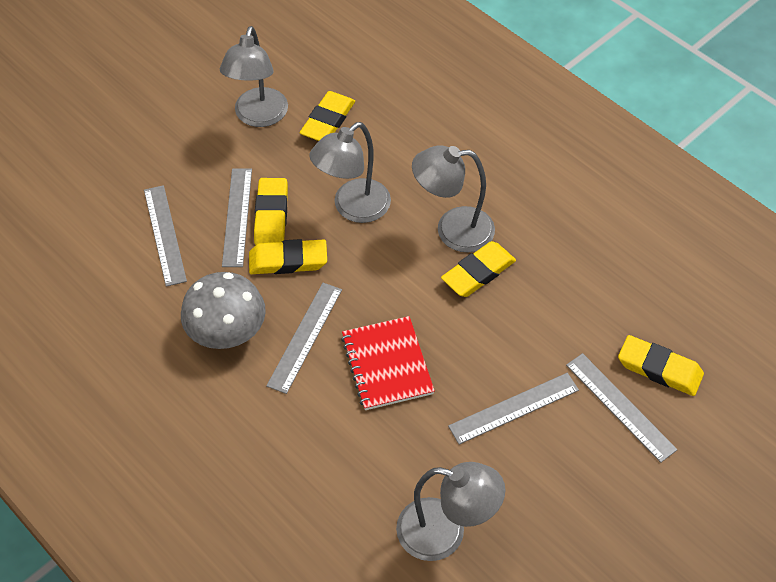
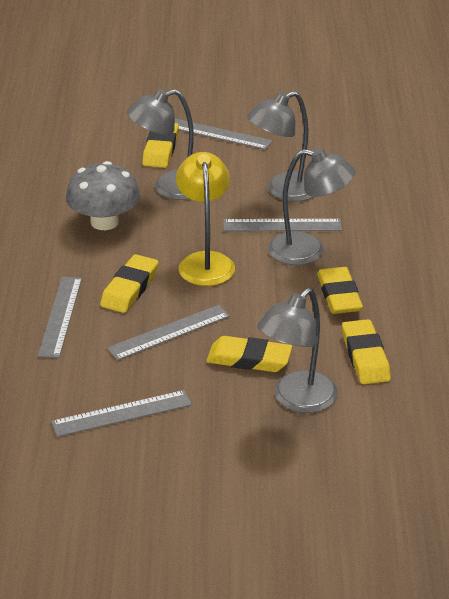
red notebook: [341,316,435,410] = 1 -> none = 0
yellow lamp: none = 0 -> [176,152,235,286] = 1

